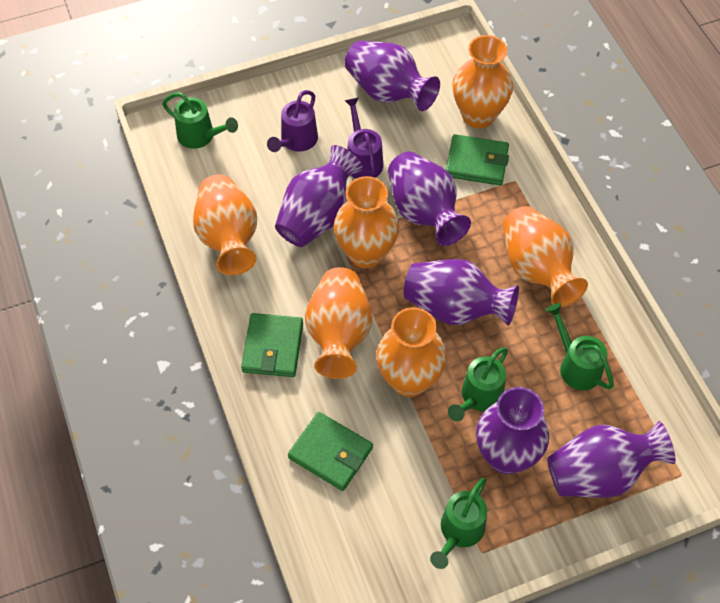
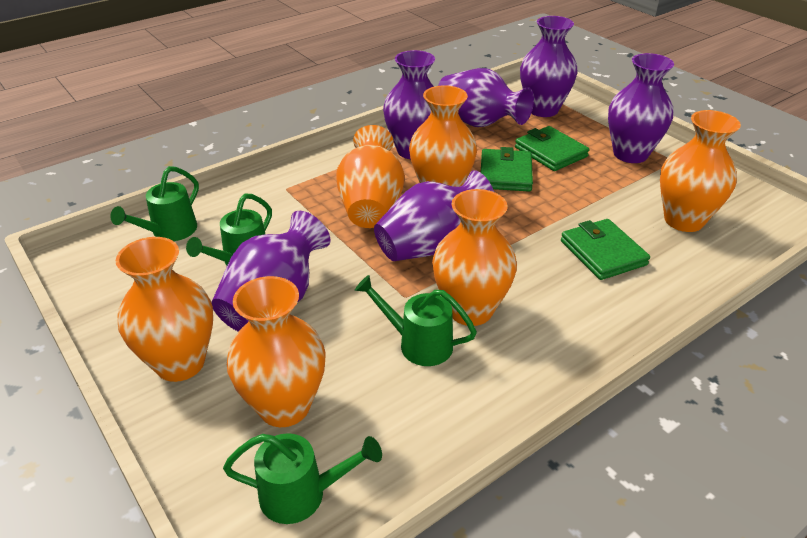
purple watering can: [267,90,318,152] [344,98,383,178] = 2 -> none = 0

